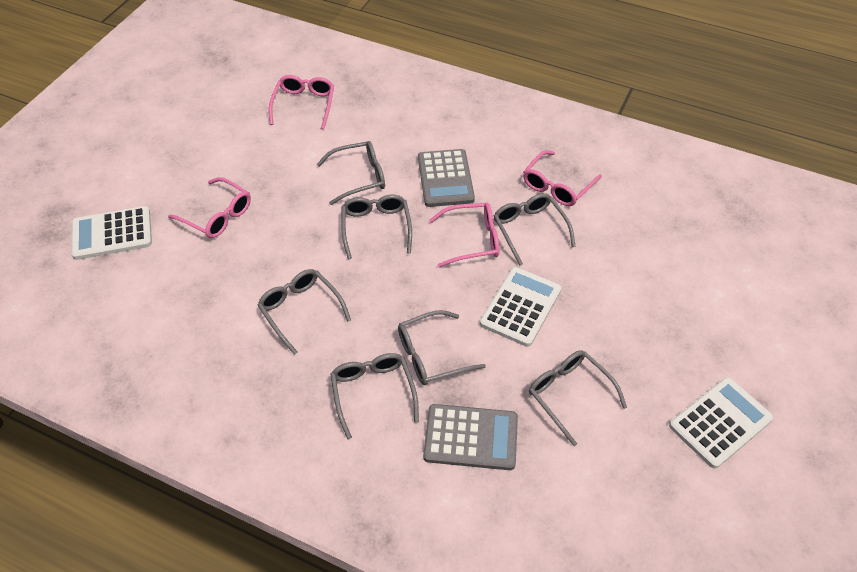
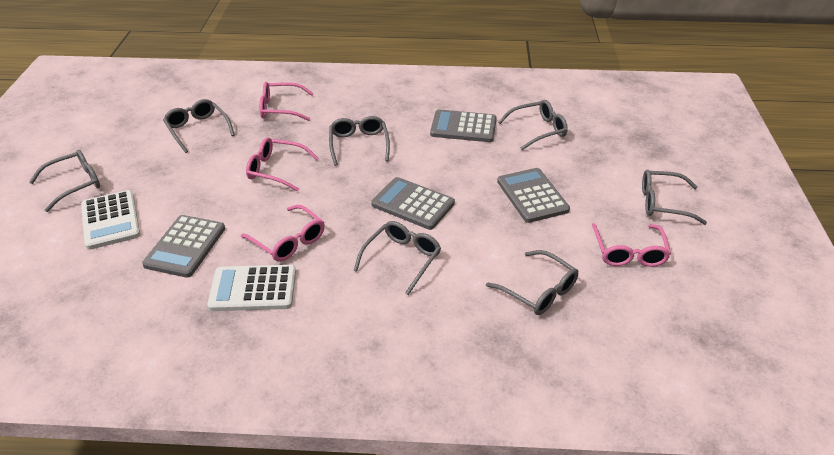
grey calculator: [418,149,475,207] [423,404,518,470] = 2 -> [142,215,225,278] [371,177,455,230] [430,109,497,142] [497,168,570,223] = 4
white calculator: [71,206,152,260] [480,267,561,347] [669,377,773,469] = 3 -> [81,190,140,250] [207,265,296,311] = 2

